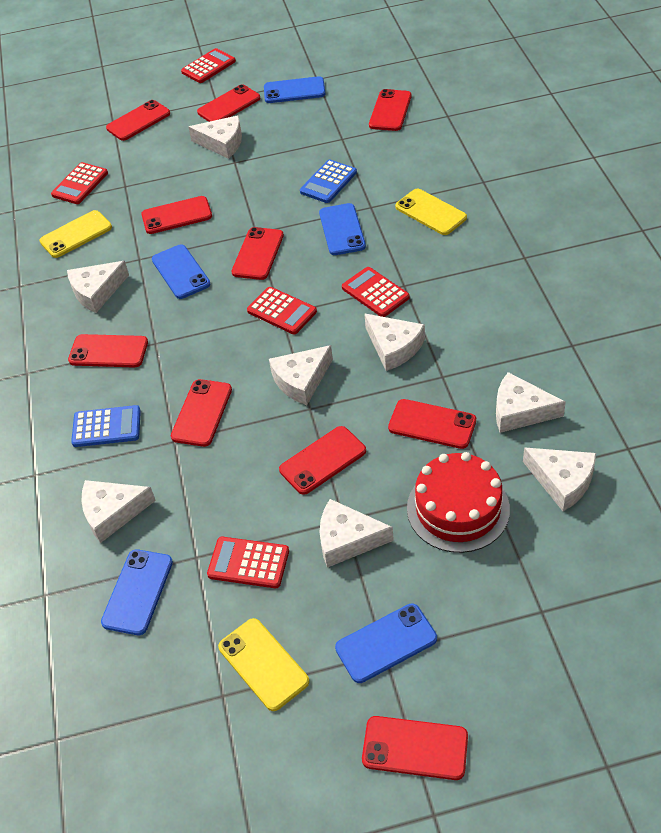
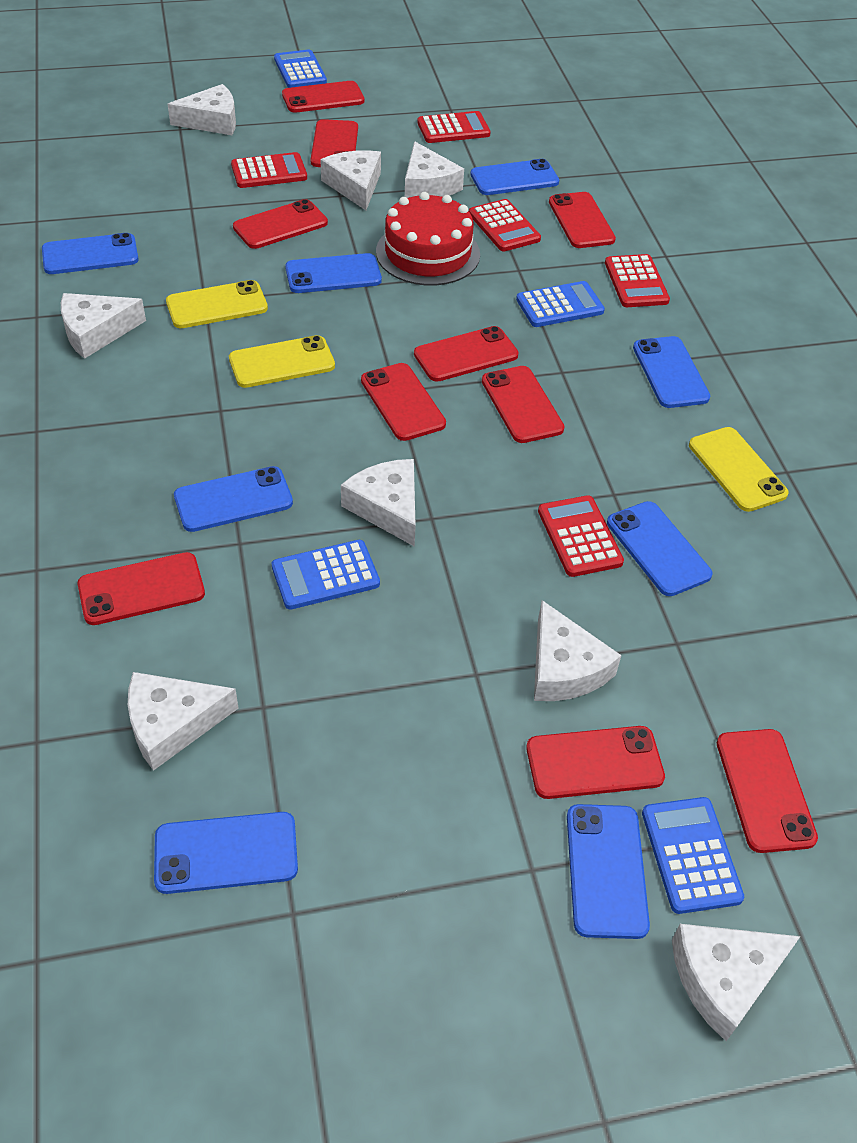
blue calculator: [71,405,141,447] [300,159,357,203] = 2 -> [272,540,380,610] [274,49,327,88] [516,281,605,327] [642,797,744,914] = 4
blue phone: [101,549,173,635] [152,245,210,299] [264,76,325,103] [319,203,366,255] [335,604,437,683] = 5 -> [42,233,139,274] [154,812,298,894] [174,466,293,532] [285,253,382,293] [470,159,559,195] [567,804,650,939] [607,501,712,596] [633,336,710,408] = 8

